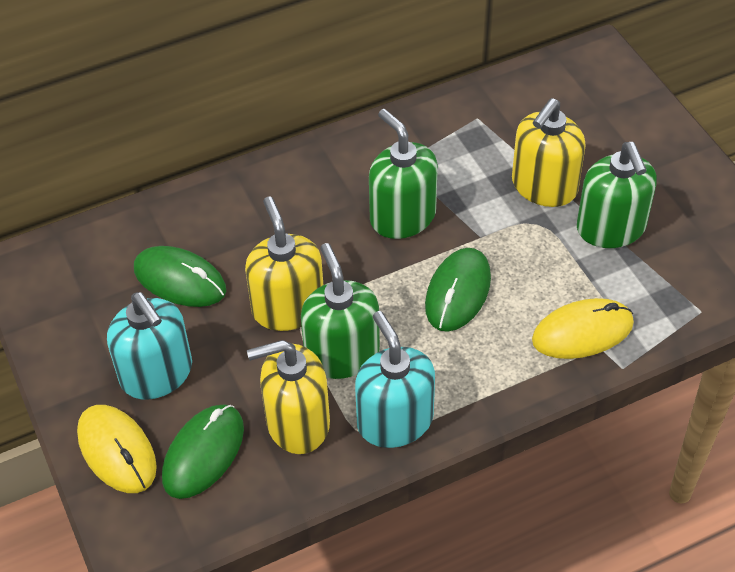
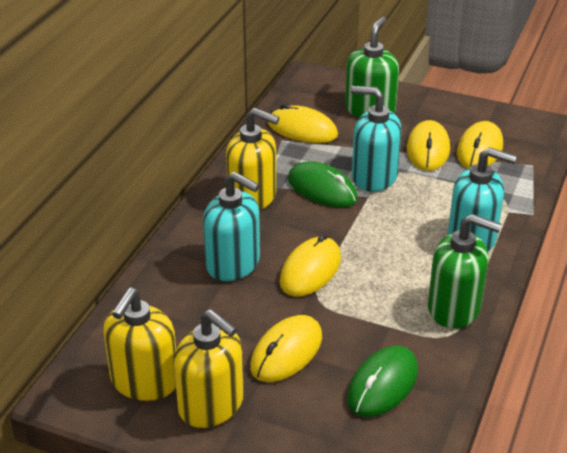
green mouse: [134,246,226,307] [162,404,244,499] [425,248,491,332] = 3 -> [288,161,358,207] [347,346,418,417] = 2
green soap dispenser: [301,243,380,379] [369,109,438,239] [577,142,657,248] = 3 -> [345,17,399,118] [428,214,501,328] = 2
turquoise soap dispenser: [107,292,192,400] [355,311,435,448] = 2 -> [203,172,260,281] [351,86,401,192] [448,147,517,251] = 3
yellow mouse: [77,405,157,493] [532,298,634,359] = 2 -> [250,315,322,382] [268,104,338,143] [280,234,341,297] [407,120,450,171] [457,121,503,169] = 5

